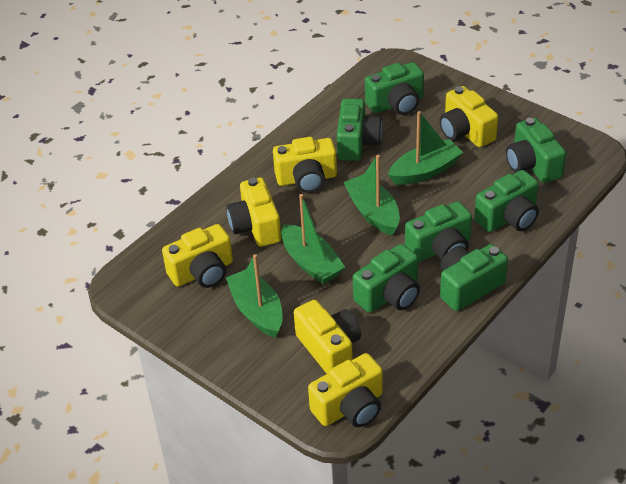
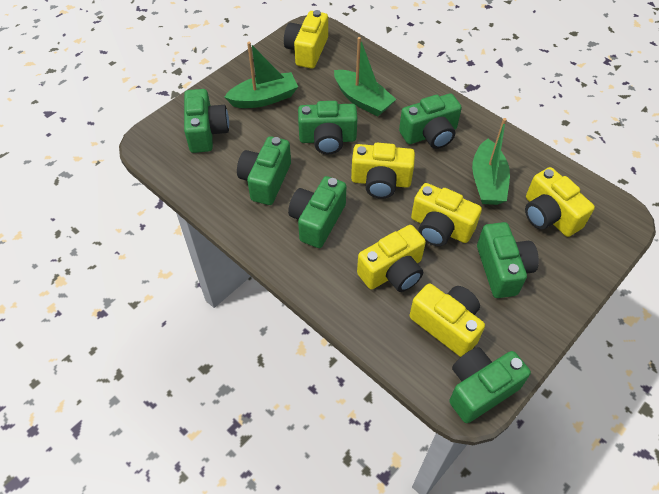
green boat: [226,254,283,338] [281,194,345,285] [344,155,400,235] [388,111,464,185] = 4 -> [224,42,298,108] [334,37,396,116] [472,118,510,205] = 3

